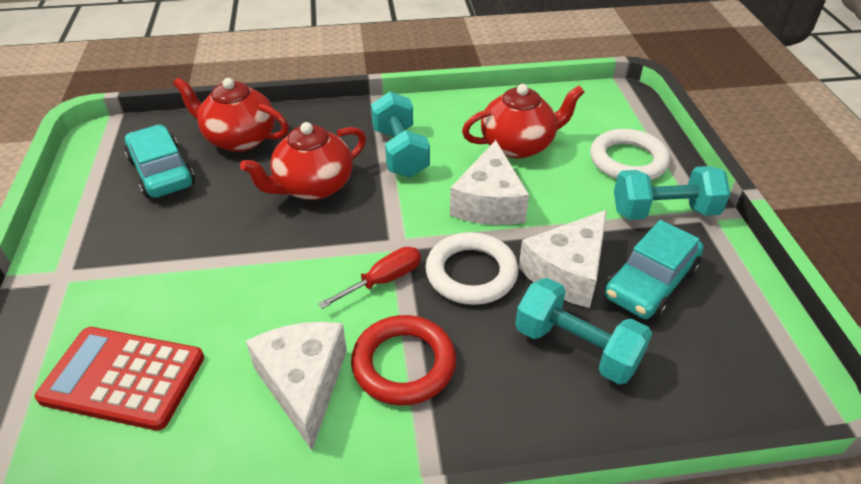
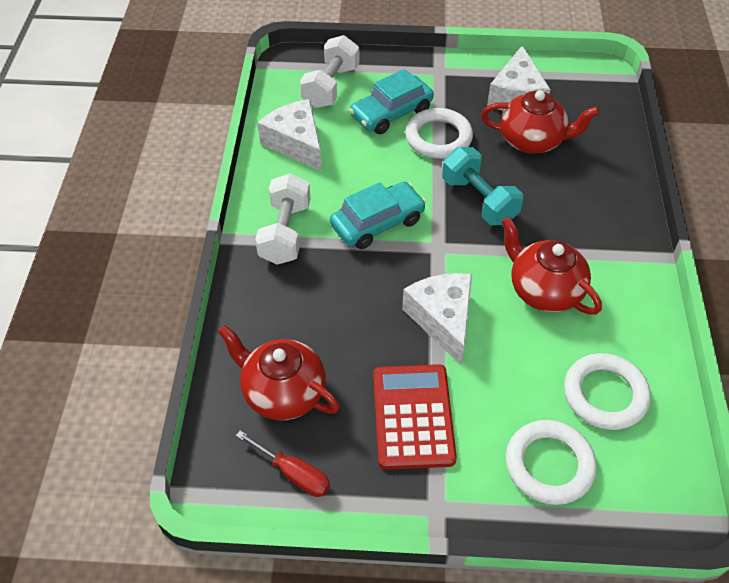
red ring: [351,315,456,405] = 1 -> none = 0
turquoise dumbbell: [371,92,430,178] [515,278,652,384] [614,166,730,220] = 3 -> [442,147,523,225] = 1
white dumbbell: none = 0 -> [255,173,310,265] [300,35,359,108] = 2
white ring: [426,232,519,305] [590,129,670,180] = 2 -> [405,108,473,159] [506,420,597,505] [564,353,651,430] = 3

